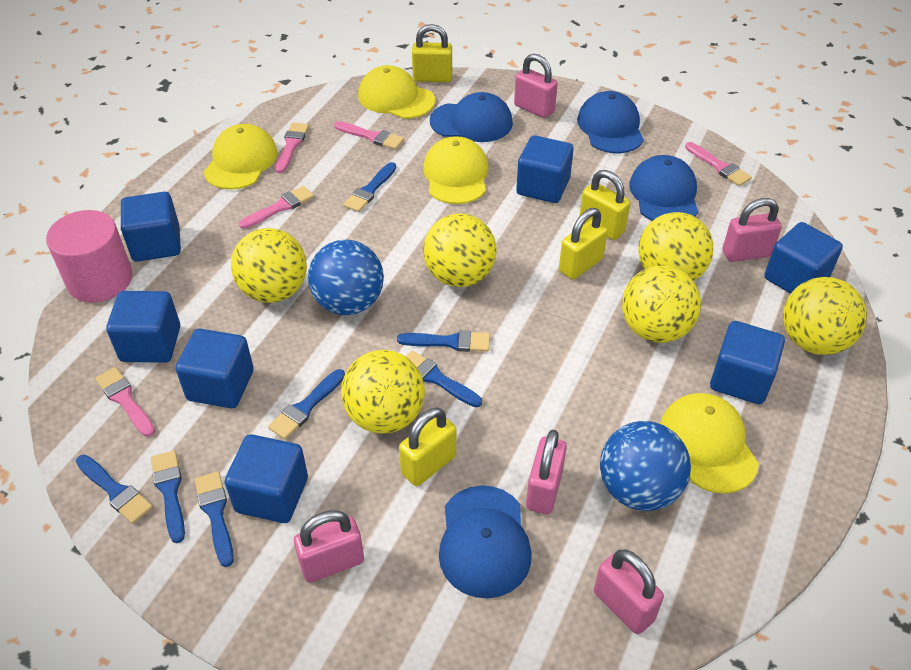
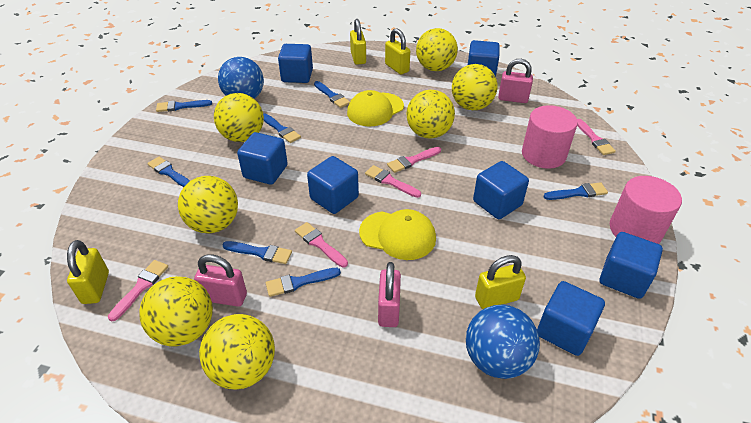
blue cap: [430,92,513,142] [439,485,532,598] [577,91,644,153] [629,155,698,221] = 4 -> none = 0
pink cylinder: [46,210,133,303] = 1 -> [522,105,578,169] [610,176,682,244] = 2
pink padlock: [294,510,364,583] [514,54,558,118] [526,430,567,515] [594,550,664,634] [723,198,782,262] = 5 -> [194,254,247,307] [378,262,401,327] [498,59,533,103] = 3
yellow ball: [231,228,307,303] [341,350,425,434] [423,213,496,287] [622,266,701,343] [638,212,713,281] [783,277,867,355] = 6 -> [139,276,213,346] [178,176,238,233] [199,314,275,390] [214,93,264,142] [406,90,455,139] [416,28,458,71] [452,64,498,110] = 7
yellow cap: [204,124,278,190] [358,65,435,119] [423,136,489,204] [660,393,759,494] = 4 -> [347,90,404,126] [359,209,436,260] = 2

